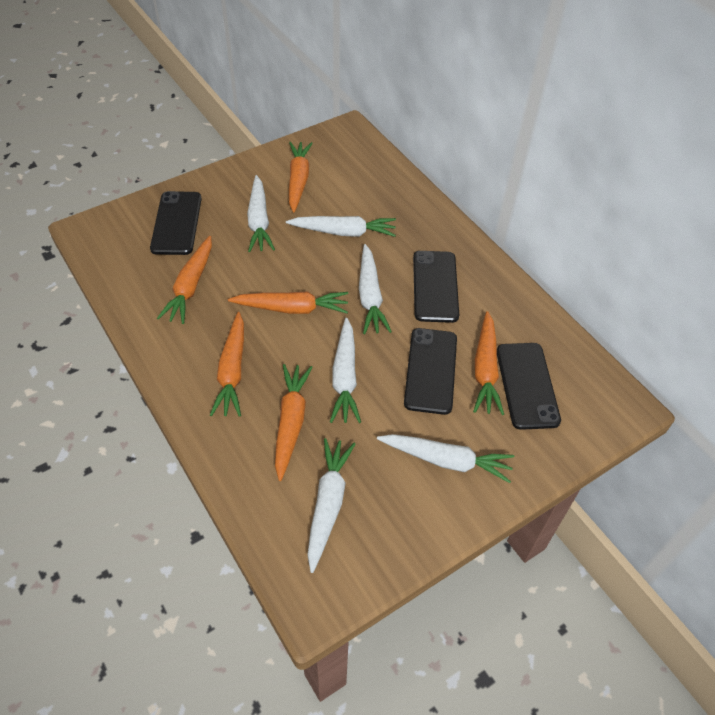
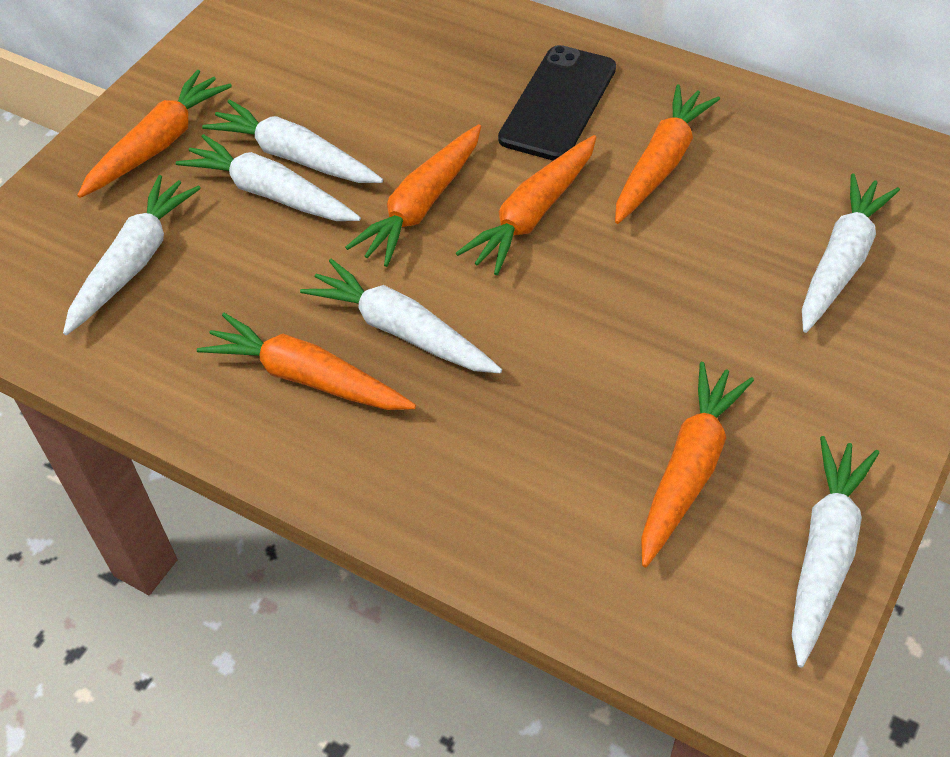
black phone: [150,191,202,255] [404,328,457,415] [413,251,459,323] [497,343,561,430] = 4 -> [498,45,616,161] = 1

